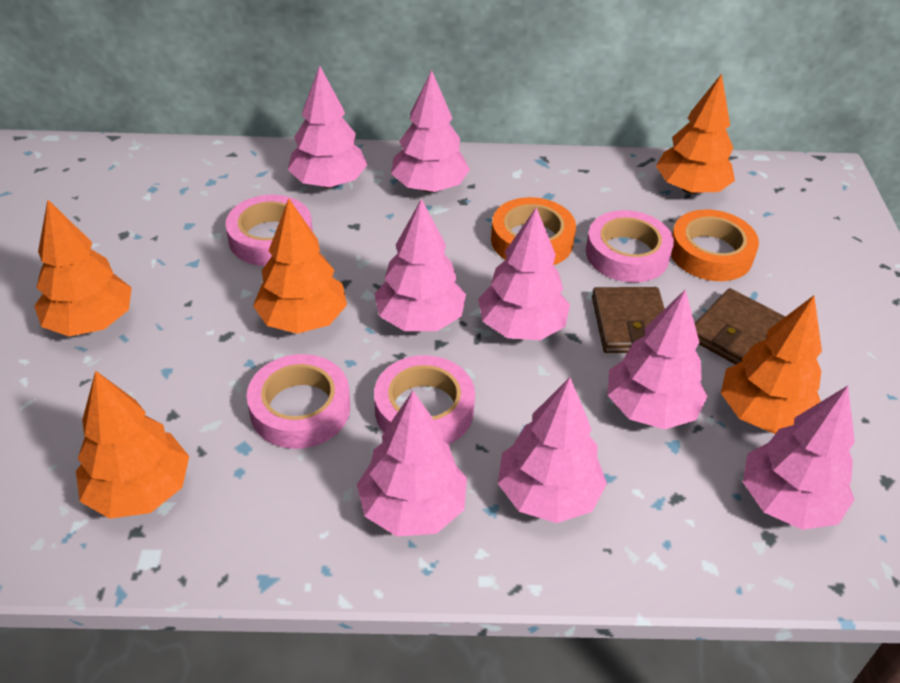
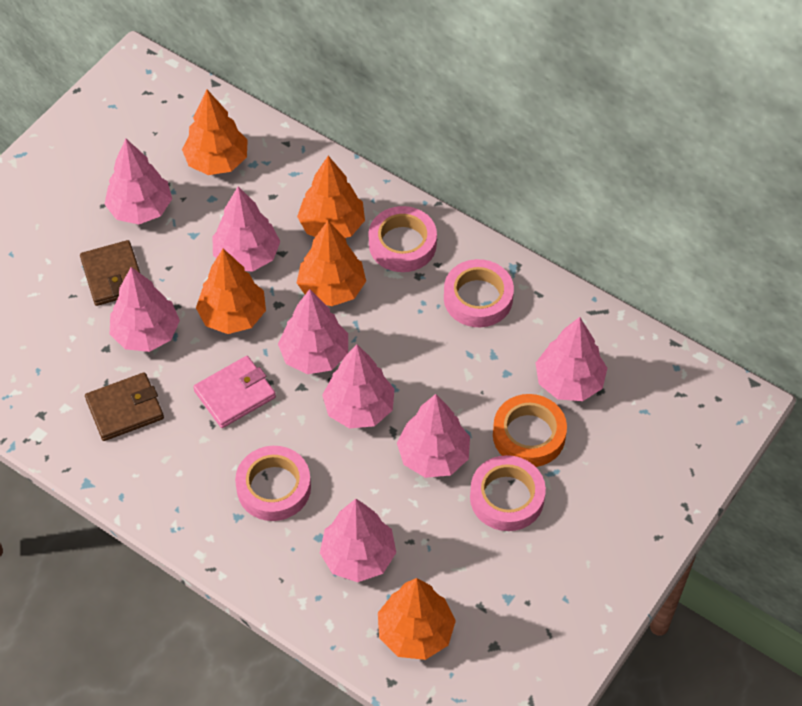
orange tape: [491,197,576,265] [671,210,759,281] = 2 -> [493,394,567,467] = 1
pink wallet: none = 0 -> [193,356,276,428] = 1

